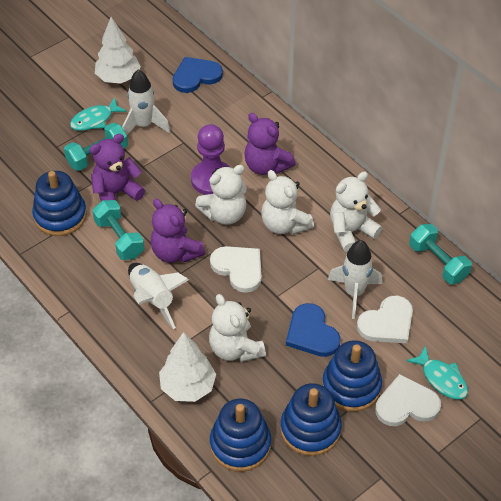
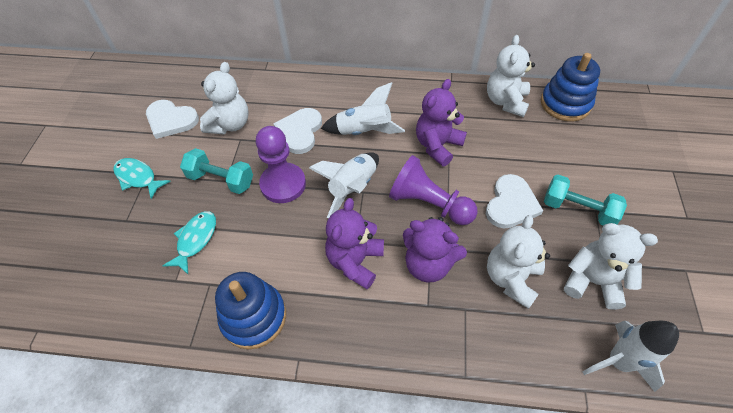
blue heart: [172,57,223,93] [286,303,341,357] = 2 -> none = 0
blue stacking toy: [32,171,87,236] [210,399,271,472] [280,383,342,456] [322,340,382,412] = 4 -> [215,272,286,350] [541,53,600,122] = 2
purple pawn: [191,124,230,195] = 1 -> [256,126,306,203] [389,155,478,225] = 2
turquoise dumbbell: [64,123,128,171] [93,200,144,260] [409,224,472,284] = 3 -> [180,148,253,194] [544,175,627,226] = 2
white tree: [95,17,141,84] [159,332,216,402] = 2 -> none = 0

